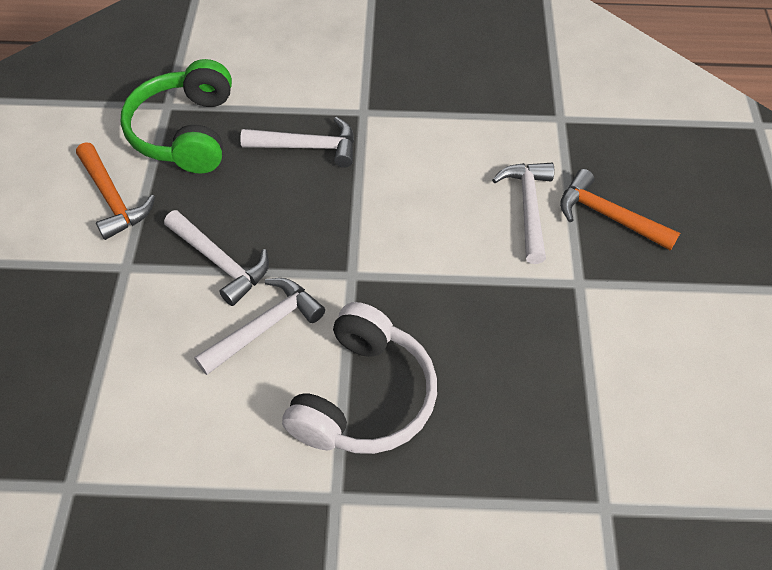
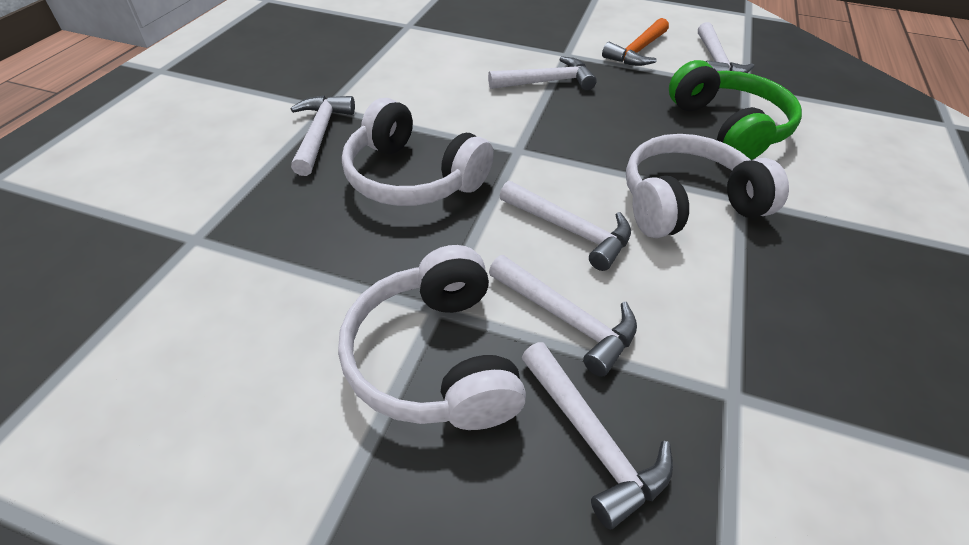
orange hammer: [76,142,155,240] [560,169,680,251] = 2 -> [602,18,669,66] = 1
white hammer: [164,210,269,306] [194,278,325,375] [240,117,354,168] [492,163,554,264] = 4 -> [291,95,355,176] [488,56,597,90] [489,255,637,377] [500,181,631,271] [522,342,673,530] [698,22,754,73] = 6
white headphones: [282,302,437,454] = 1 -> [338,245,526,430] [342,98,494,206] [626,134,789,238] = 3

